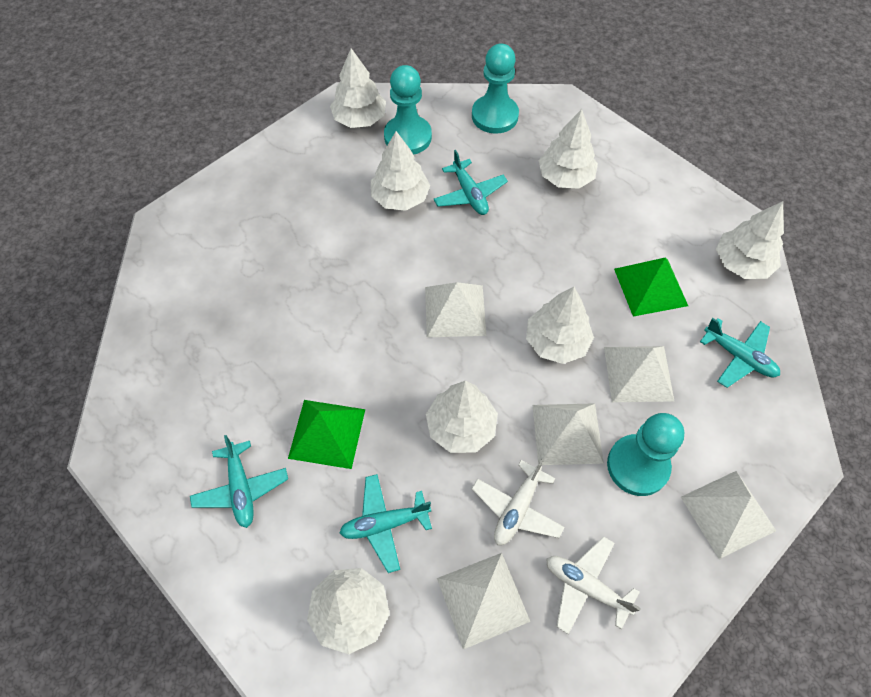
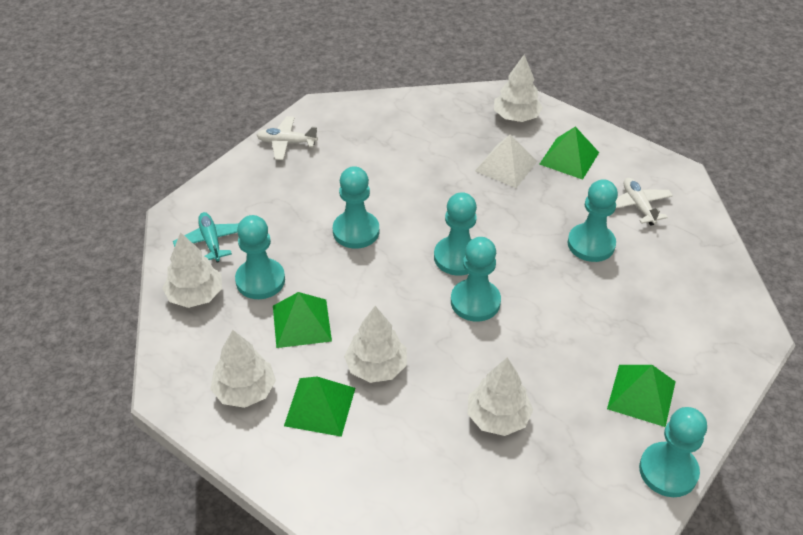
green pyramid: [288,400,365,469] [614,258,688,317] = 2 -> [273,292,332,348] [284,377,355,437] [539,127,599,180] [607,365,676,427] = 4
turquoise pawn: [384,65,432,155] [472,44,519,134] [607,413,684,496] = 3 -> [235,215,285,299] [333,166,379,249] [434,192,477,275] [451,237,501,322] [568,179,618,262] [639,407,707,497] = 6
turquoise plane: [190,435,288,528] [340,474,432,573] [433,150,508,215] [700,318,780,388] = 4 -> [173,212,238,263] = 1
white pyramid: [425,282,487,337] [437,553,530,649] [532,403,604,465] [604,346,674,402] [681,471,776,559] = 5 -> [475,135,538,188] = 1
white tree: [307,568,390,654] [330,48,386,128] [371,131,430,211] [426,381,498,453] [526,287,594,364] [538,109,598,189] [716,201,784,279] = 7 -> [162,232,222,308] [210,330,276,408] [344,306,407,383] [467,358,533,436] [494,55,543,122] = 5

